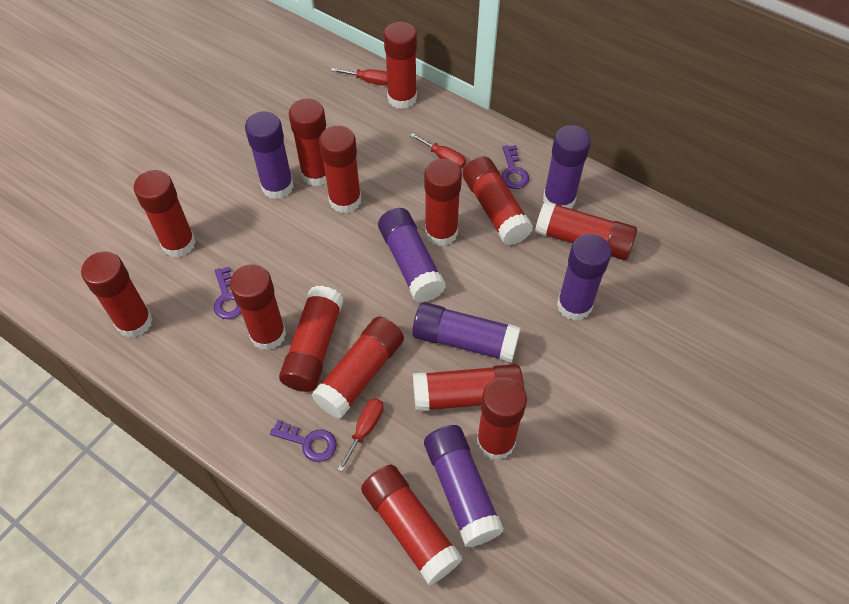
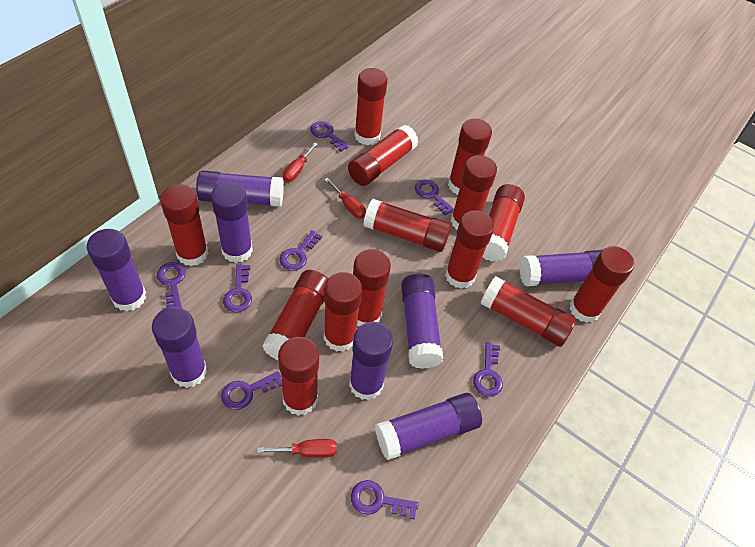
purple glue stick: [245,111,294,199] [378,208,446,303] [412,302,521,363] [424,425,504,547] [543,125,591,209] [557,234,611,321] = 6 -> [87,229,146,312] [152,307,207,388] [196,171,284,207] [211,182,253,263] [349,322,393,400] [375,393,482,460] [401,274,443,369] [520,250,602,287] = 8
purple key: [214,267,241,319] [270,420,337,462] [501,145,529,189] = 3 -> [157,262,186,308] [221,371,282,410] [223,264,252,312] [280,230,322,271] [310,121,350,152] [351,480,419,520] [415,179,454,216] [473,342,503,397] = 8

